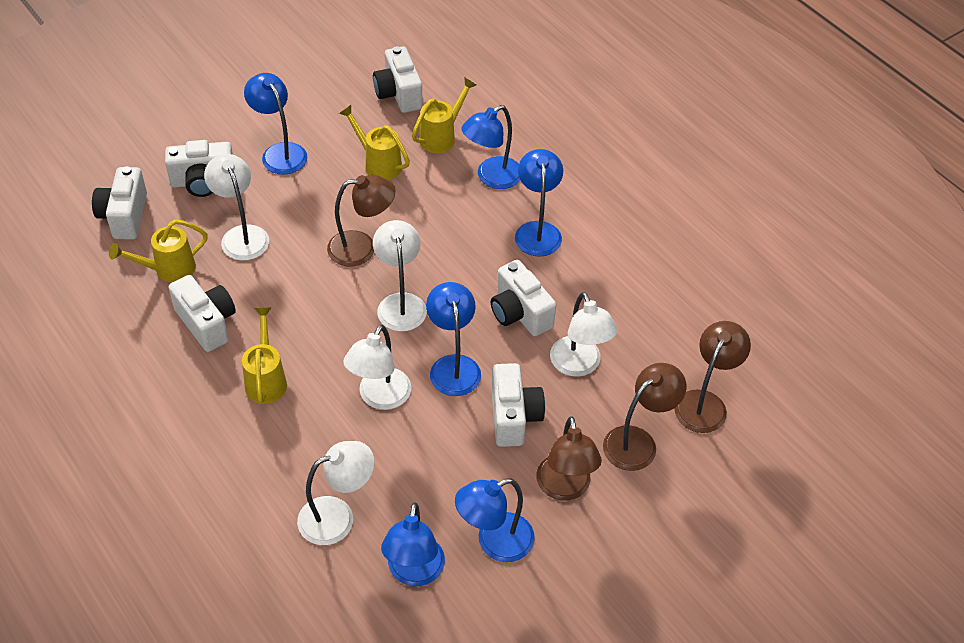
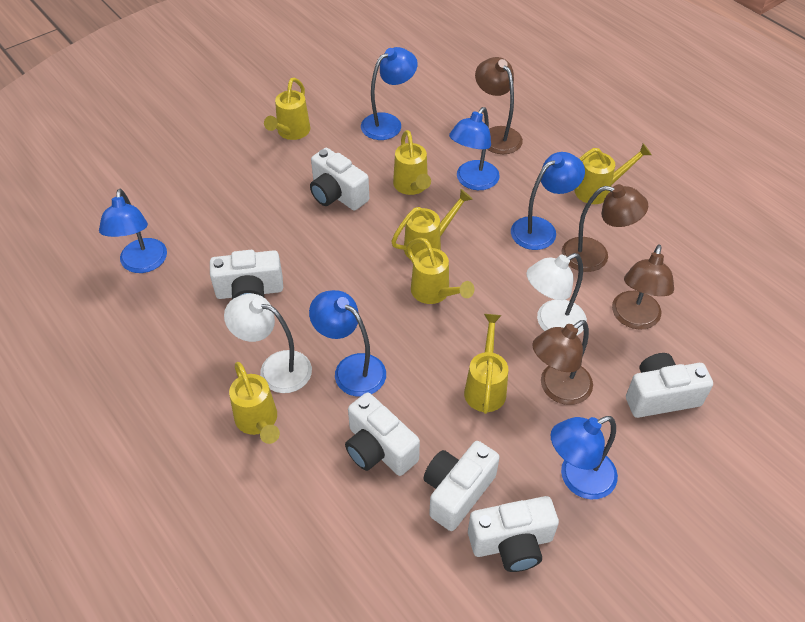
white lamp: [204,154,269,261] [297,441,375,545] [343,325,411,410] [373,220,427,331] [550,292,618,377] = 5 -> [224,294,312,393] [526,253,587,335] = 2
yellow watering can: [109,219,208,282] [242,307,287,404] [339,105,410,180] [412,77,476,153] = 4 -> [229,362,280,444] [264,78,310,140] [391,189,473,259] [393,130,431,195] [407,238,474,304] [464,314,508,414] [575,143,652,204] = 7

